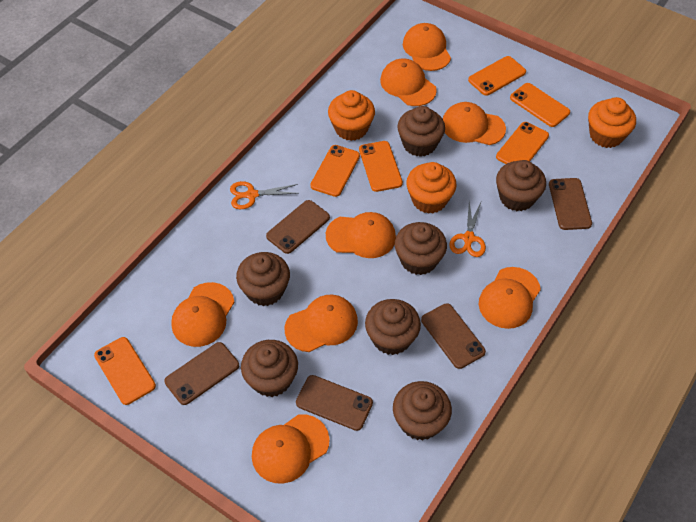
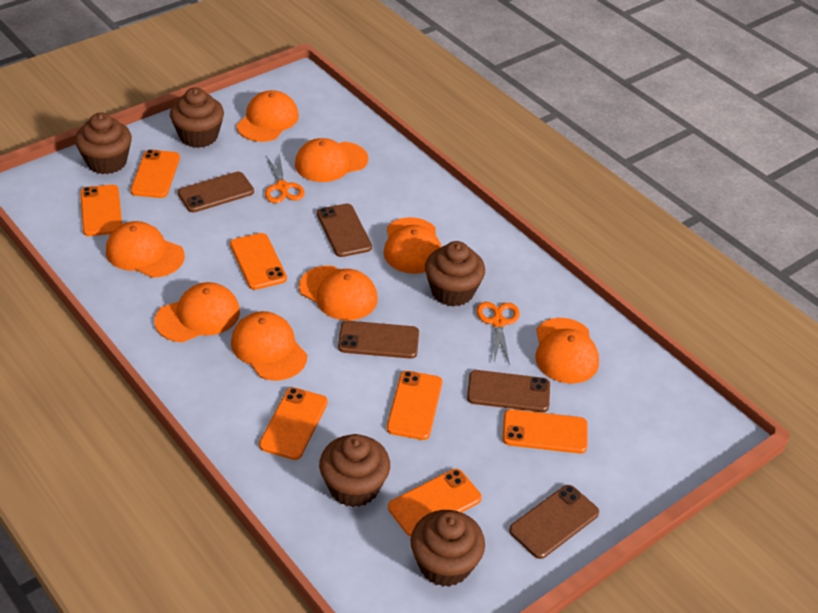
brown cupcake: [236,252,290,306] [241,340,298,397] [365,299,421,355] [393,381,452,440] [395,222,447,275] [397,106,445,157] [496,160,546,211] = 7 -> [75,113,132,174] [170,87,224,148] [319,434,390,507] [411,510,485,587] [425,241,485,306] = 5
orange cupcake: [328,90,375,141] [406,162,457,214] [588,97,636,148] = 3 -> none = 0
orange phone: [94,337,156,405] [310,145,360,197] [359,141,403,192] [468,56,526,96] [496,122,549,164] [510,83,570,127] = 6 -> [80,185,122,236] [130,150,180,198] [230,233,287,290] [259,387,328,460] [387,371,442,440] [388,469,482,536] [503,409,588,454] = 7

